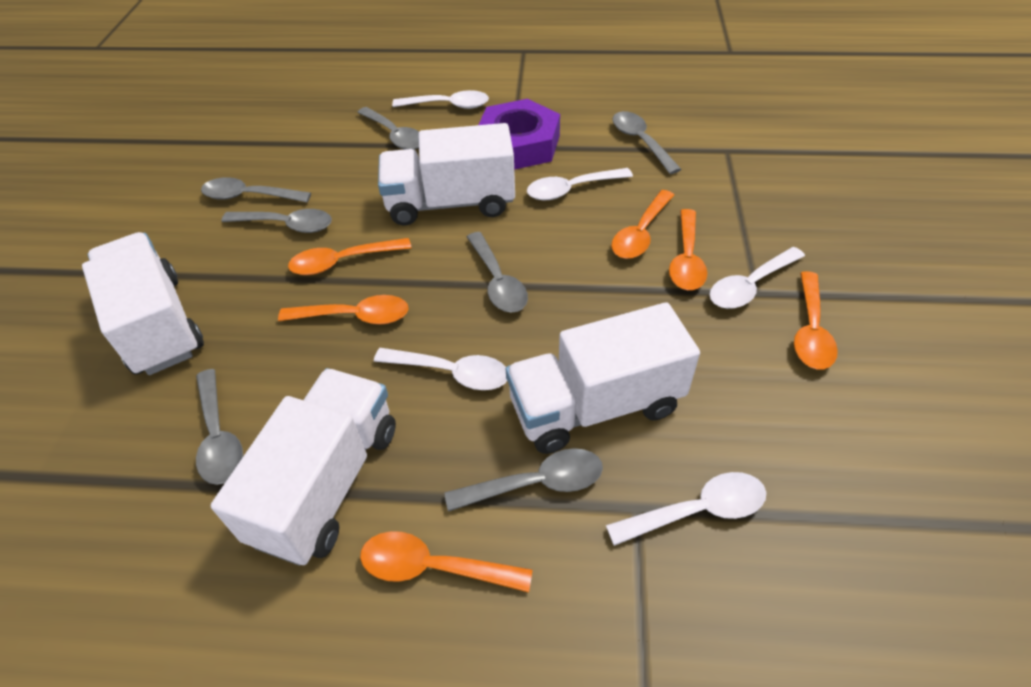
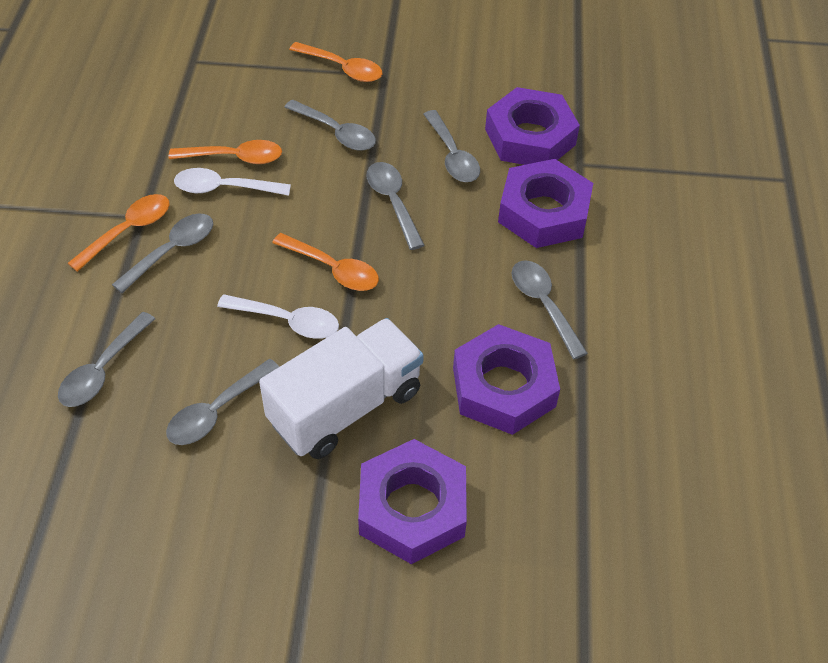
orange spoon: [278,295,408,325] [288,238,412,275] [360,531,533,592] [611,190,674,259] [669,209,707,290] [794,271,838,369] = 6 -> [68,194,170,272] [169,140,282,164] [272,233,379,291] [289,42,382,82] = 4
purple nut: [479,99,560,170] = 1 -> [358,439,467,564] [453,324,560,435] [485,87,580,165] [498,159,593,248] = 4
white spoon: [374,348,507,390] [392,90,489,109] [527,168,633,200] [606,472,766,546] [710,247,805,309] = 5 -> [174,168,291,196] [217,294,339,339] = 2
white truck: [82,232,204,375] [210,368,396,565] [378,123,515,226] [506,302,700,454] = 4 -> [259,318,424,459] = 1

